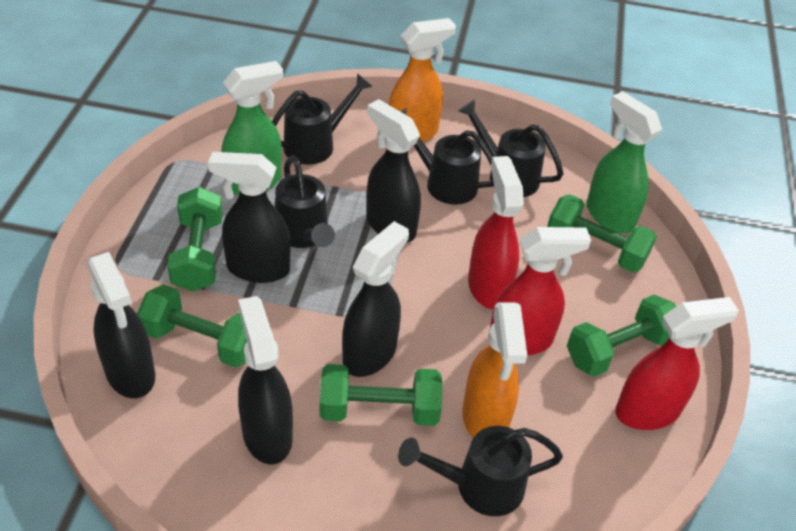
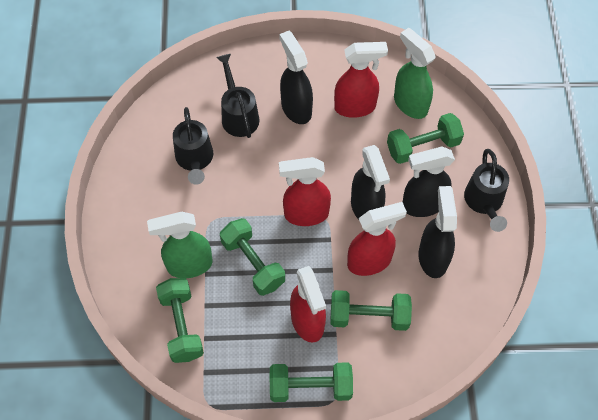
black spray bottle: [87,252,155,398] [208,152,291,283] [238,296,293,465] [342,221,409,377] [366,99,421,243] = 5 -> [279,31,313,124] [351,145,390,220] [403,147,455,217] [419,186,457,278] = 4
black watering can: [272,73,373,164] [275,156,335,248] [398,426,563,516] [400,108,494,205] [458,99,563,197] = 5 -> [173,107,213,185] [216,54,259,138] [464,149,509,232] = 3
orange spray bottle: [389,18,456,142] [462,302,527,438] = 2 -> none = 0
red spray bottle: [468,156,524,310] [489,227,591,356] [615,297,739,430] = 3 -> [279,157,331,226] [290,266,326,343] [334,42,388,118] [347,202,407,276] = 4

